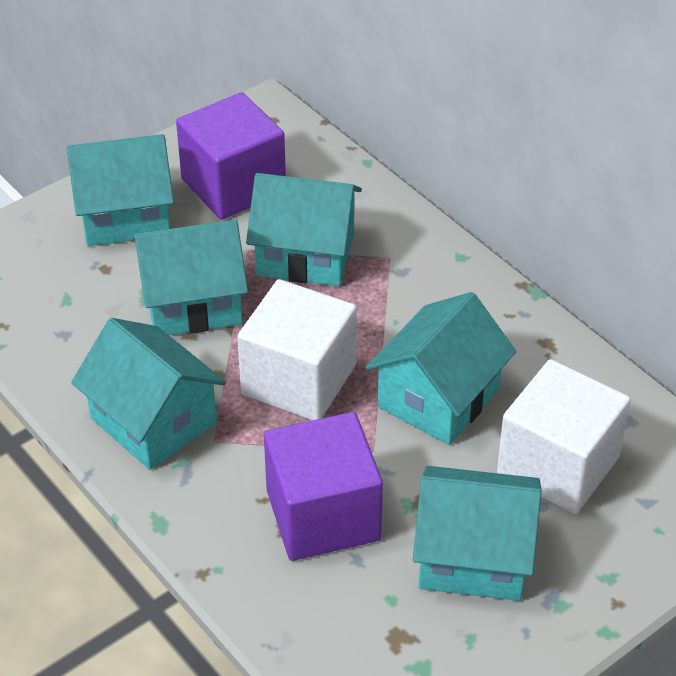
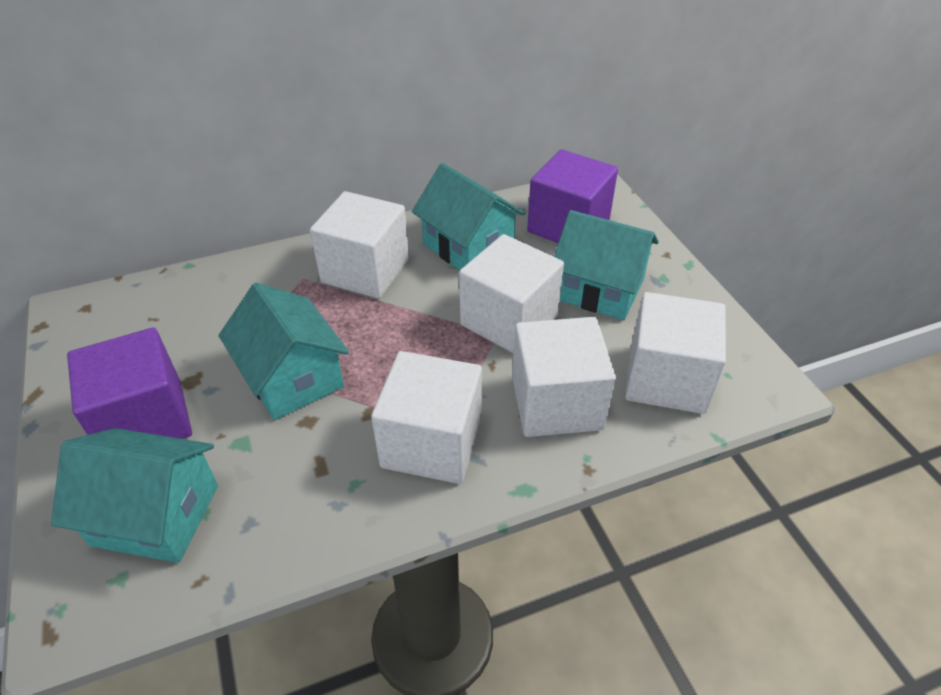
turquoise house: [67,134,174,246] [71,318,226,470] [133,220,248,335] [246,173,362,286] [366,292,516,445] [413,466,542,601] = 6 -> [51,428,218,563] [219,283,349,420] [412,163,525,270] [554,210,659,320] = 4
white cube: [237,279,357,420] [497,359,631,514] = 2 -> [310,191,409,299] [371,351,482,484] [459,234,564,354] [512,317,616,437] [625,292,726,414] = 5

